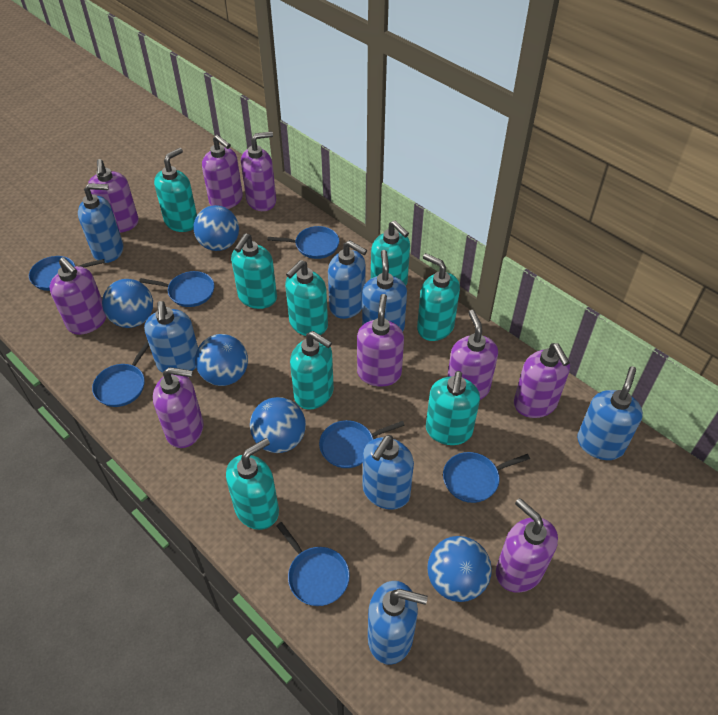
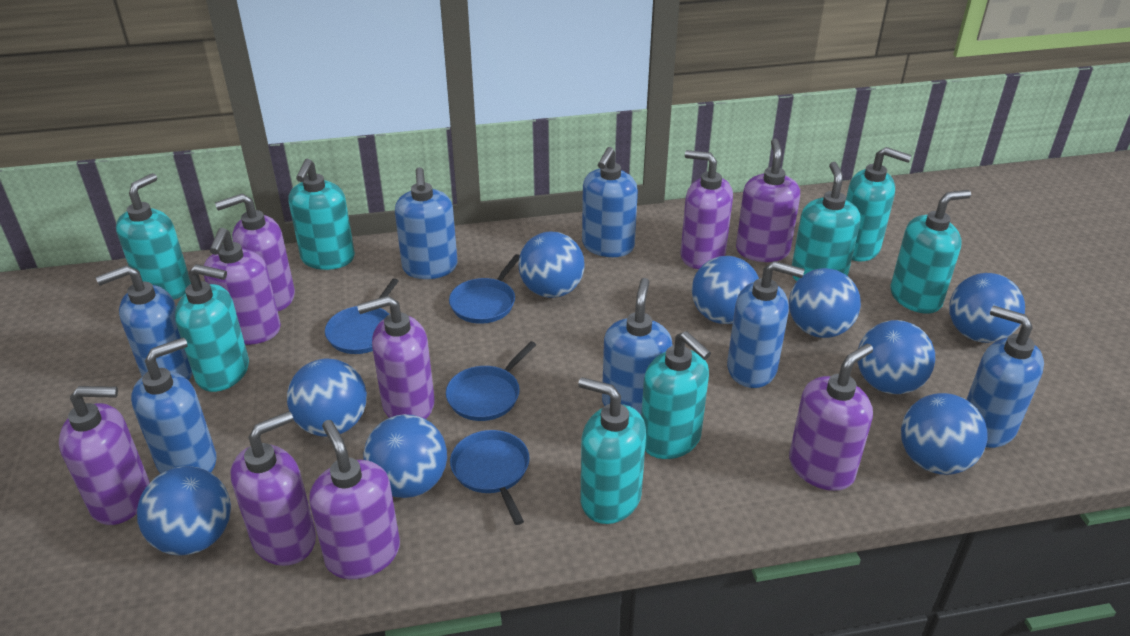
blue ball: [102,279,153,328] [193,205,239,251] [195,334,248,386] [250,397,306,453] [427,536,492,602] = 5 -> [137,466,231,556] [287,358,367,436] [363,414,447,498] [518,232,585,298] [692,256,759,324] [789,268,861,338] [857,320,935,394] [901,393,987,475] [949,273,1025,343] = 9
blue pan: [29,256,105,291] [92,340,149,407] [139,271,214,307] [267,226,339,259] [276,522,350,606] [319,420,405,468] [443,452,530,503] = 7 -> [325,278,399,354] [446,341,536,421] [449,254,520,324] [450,430,530,525] = 4

